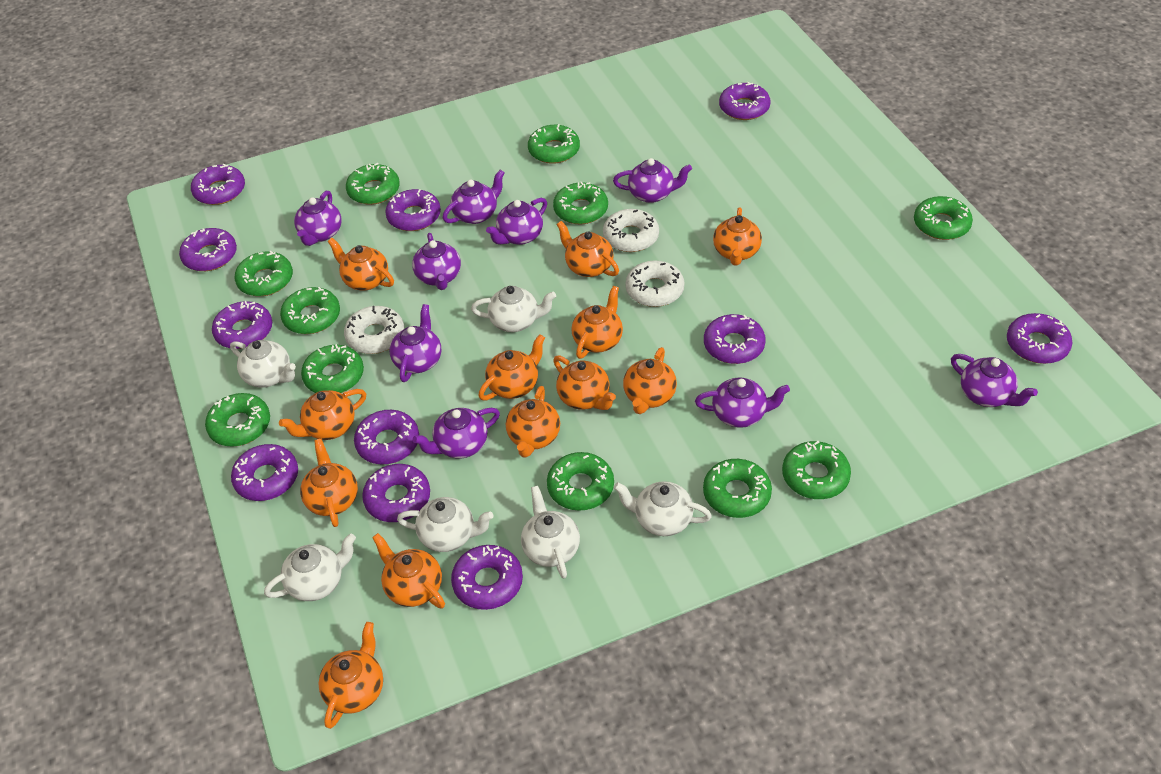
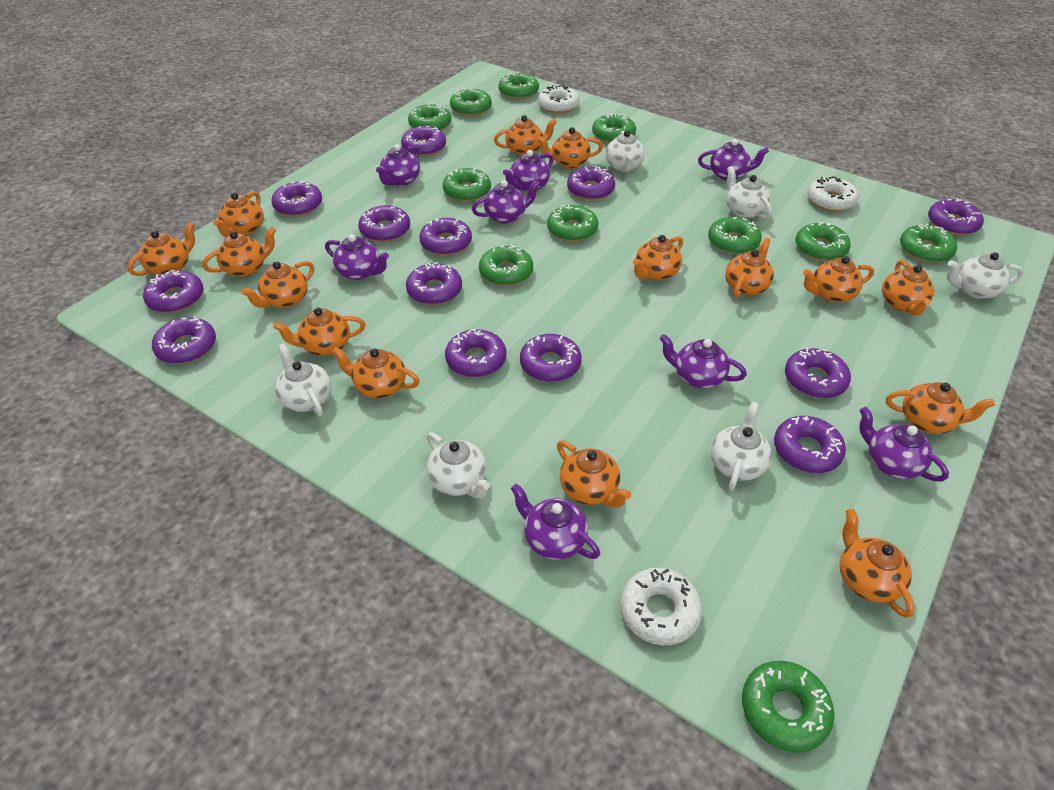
orange teapot: [279,389,366,440] [300,439,358,527] [318,622,383,729] [328,238,394,290] [372,533,445,609] [478,334,545,400] [506,386,560,458] [553,355,616,410] [556,221,619,277] [571,286,623,359] [623,347,677,414] [713,207,762,266] = 12 -> [127,222,195,276] [202,227,276,277] [213,191,264,237] [242,261,314,308] [273,308,366,356] [332,347,420,398] [494,115,557,156] [537,127,603,168] [557,441,631,508] [633,235,683,281] [725,237,774,298] [803,256,874,303] [840,509,915,618] [882,260,935,316] [886,382,995,434] = 15
purple donut: [179,228,237,271] [191,164,245,205] [212,301,272,349] [231,444,298,501] [354,410,419,464] [362,464,430,522] [385,189,441,231] [451,545,523,610] [704,314,766,364] [719,82,771,120] [1007,313,1072,364] = 11 -> [143,270,203,313] [152,317,216,364] [271,181,322,216] [358,205,410,242] [401,126,446,156] [406,262,462,305] [419,218,472,255] [445,329,506,377] [520,334,582,382] [567,166,615,200] [774,416,846,473] [785,348,851,398] [928,198,984,235] = 13
purple teapot: [294,191,342,246] [390,304,441,382] [412,233,461,290] [413,408,500,458] [443,170,505,224] [486,198,547,245] [613,158,692,203] [695,377,790,428] [951,354,1038,407] = 9 -> [325,234,389,280] [376,144,420,186] [472,180,540,224] [503,150,553,192] [511,483,600,560] [659,334,747,388] [698,139,769,181] [859,407,949,482] = 8

